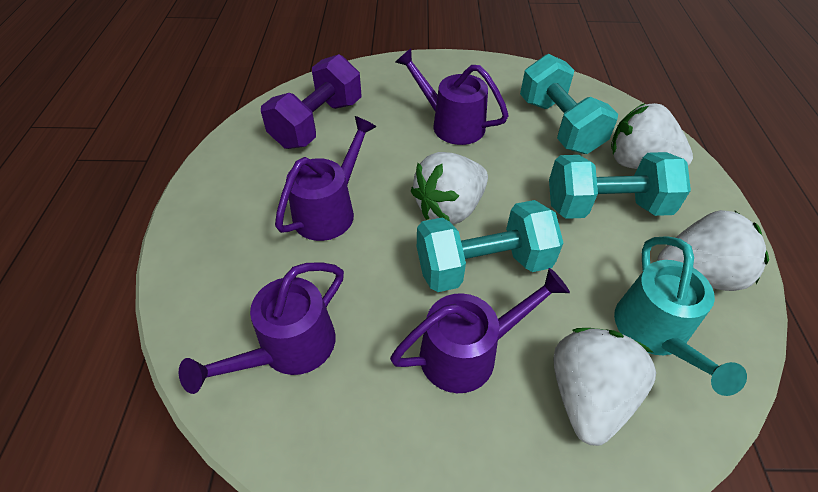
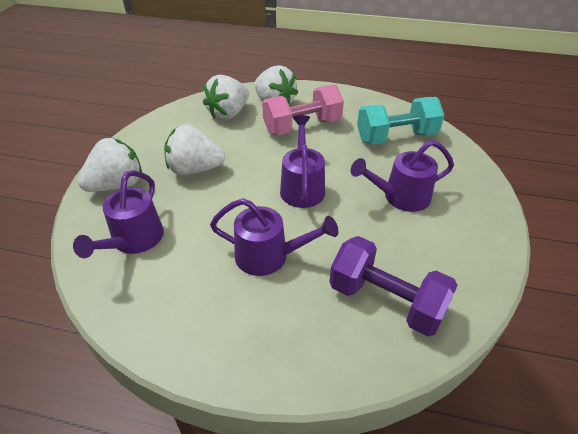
pink dumbbell: none = 0 -> [262,84,344,135] = 1
turquoise dumbbell: [417,200,563,292] [520,54,618,154] [549,152,691,219] = 3 -> [357,97,445,144] = 1
turquoise watering can: [614,236,747,396] = 1 -> none = 0

